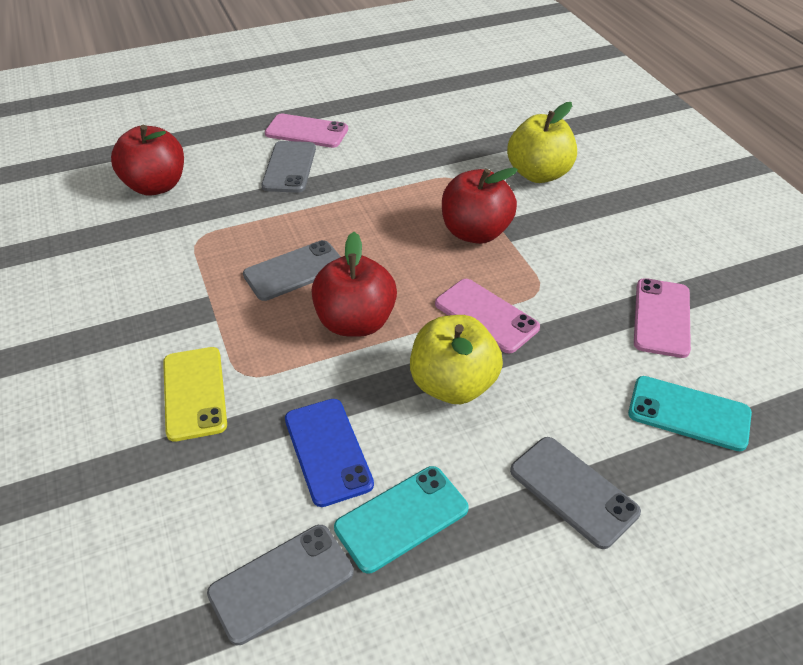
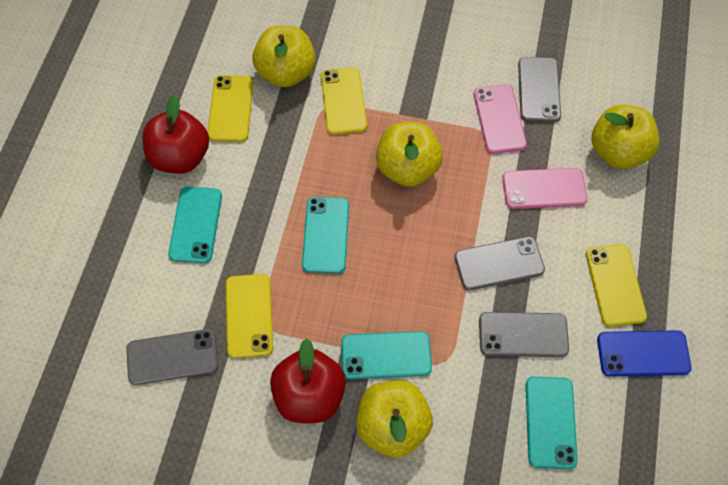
pink phone: [265,114,348,148] [435,279,540,354] [634,278,691,358] = 3 -> [474,84,527,154] [502,168,587,209] = 2
red apple: [111,125,184,196] [311,232,397,337] [442,167,518,244] = 3 -> [142,94,209,174] [270,338,346,423] = 2
turquoise phone: [334,466,469,573] [628,376,752,451] = 2 -> [168,187,222,263] [302,197,349,274] [341,331,432,379] [526,377,578,469] = 4
yellow apple: [410,315,503,404] [507,102,577,183] = 2 -> [252,25,316,87] [356,380,433,458] [376,122,443,187] [592,104,660,169] = 4
yellow phone: [163,347,227,442] = 1 -> [208,75,254,142] [226,274,273,358] [321,67,367,135] [586,244,647,327] = 4

